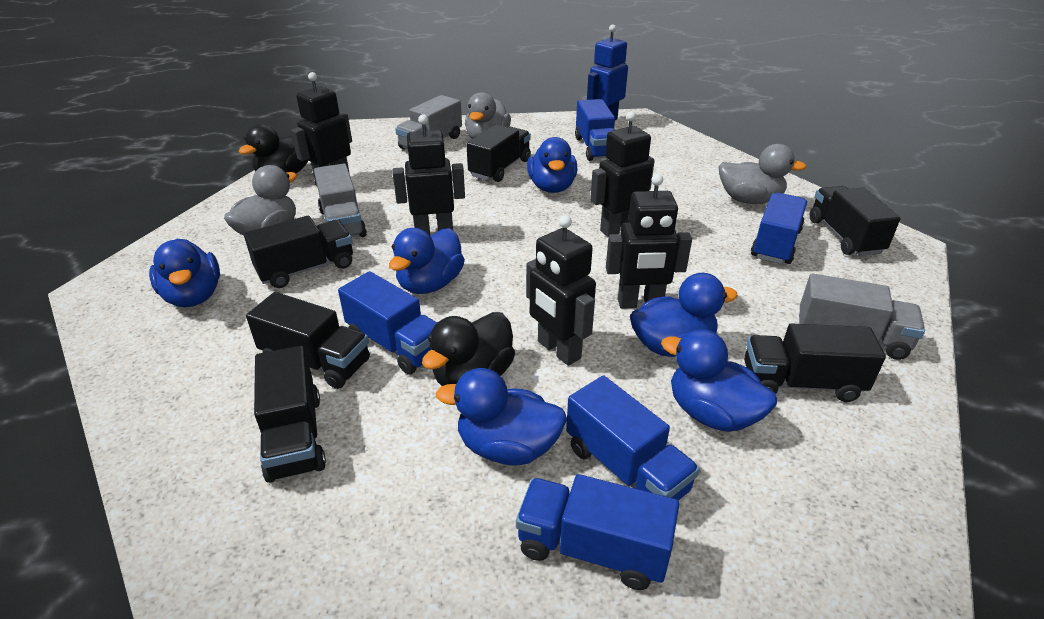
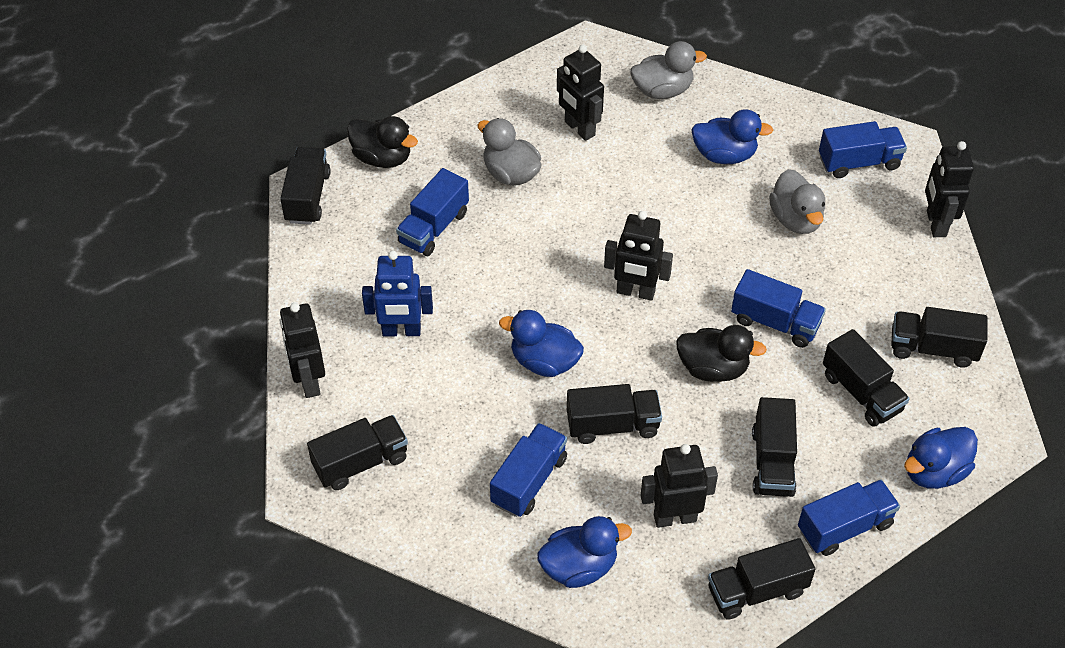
black truck: [244,216,353,288] [246,292,370,389] [254,346,326,483] [466,124,531,182] [744,323,886,402] [809,186,901,256] = 6 -> [280,147,331,225] [307,415,408,490] [567,384,662,444] [708,538,815,620] [752,397,797,497] [823,329,910,427] [891,307,988,368] = 7
blue duck: [149,238,220,307] [389,228,465,294] [436,368,567,466] [527,137,578,193] [630,273,738,357] [661,329,777,432] = 6 -> [499,310,584,377] [537,516,632,588] [691,109,773,164] [904,427,978,489] = 4
grey truck: [314,163,367,237] [395,95,462,149] [799,273,925,360] = 3 -> none = 0

